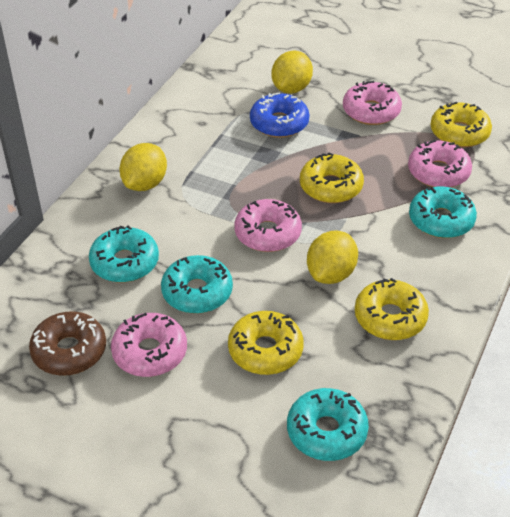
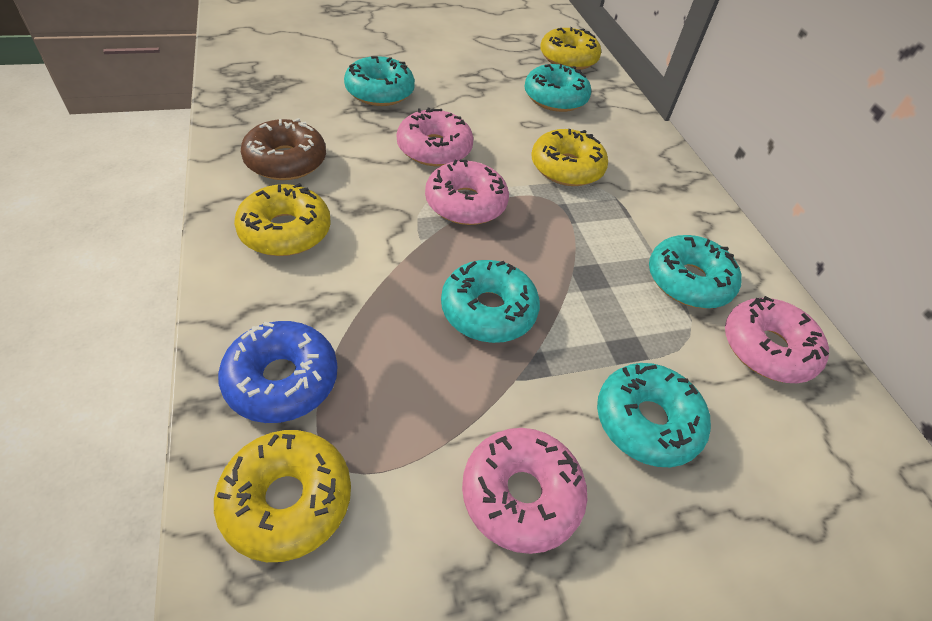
turquoise donut: [89,225,159,283] [161,255,233,314] [287,388,369,461] [409,186,477,238] = 4 -> [344,56,415,106] [441,260,540,343] [524,64,591,112] [597,363,711,467] [649,235,742,309] = 5
yellow lemon: [119,143,167,191] [271,51,313,94] [307,231,358,284] = 3 -> none = 0

